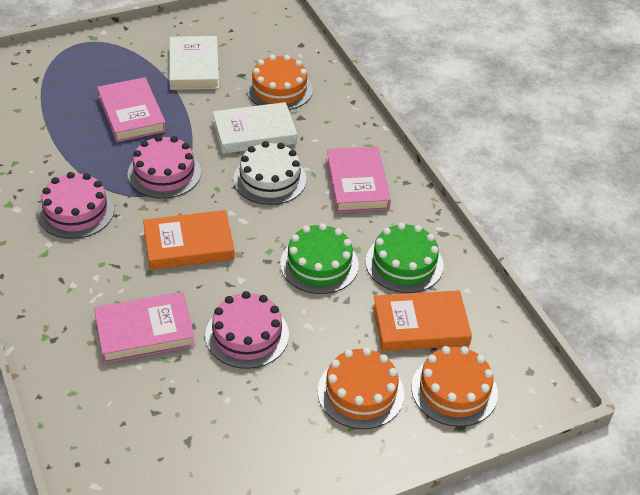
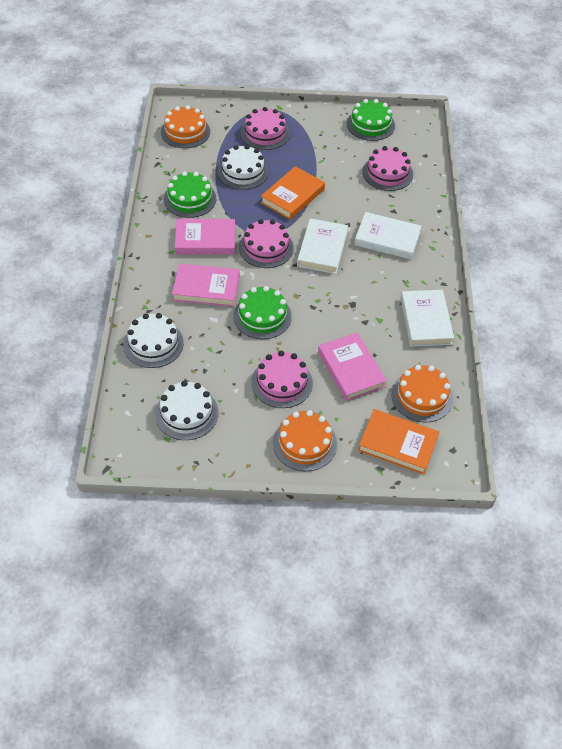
green cake: [280,223,359,294] [365,223,444,293] = 2 -> [164,171,216,218] [233,286,292,339] [347,99,395,141] = 3
pink cake: [37,172,114,239] [128,135,201,199] [205,291,289,369] = 3 -> [239,219,294,268] [241,107,290,150] [251,351,313,408] [362,146,413,191] = 4
white book: [169,36,219,90] [213,102,297,154] = 2 -> [297,218,348,274] [354,212,421,259] [401,290,454,347] = 3
white cake: [233,141,307,205] = 1 -> [124,313,184,368] [155,381,218,440] [218,145,269,190] = 3

